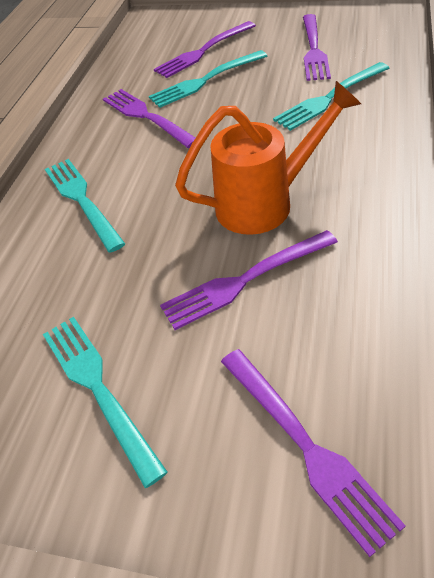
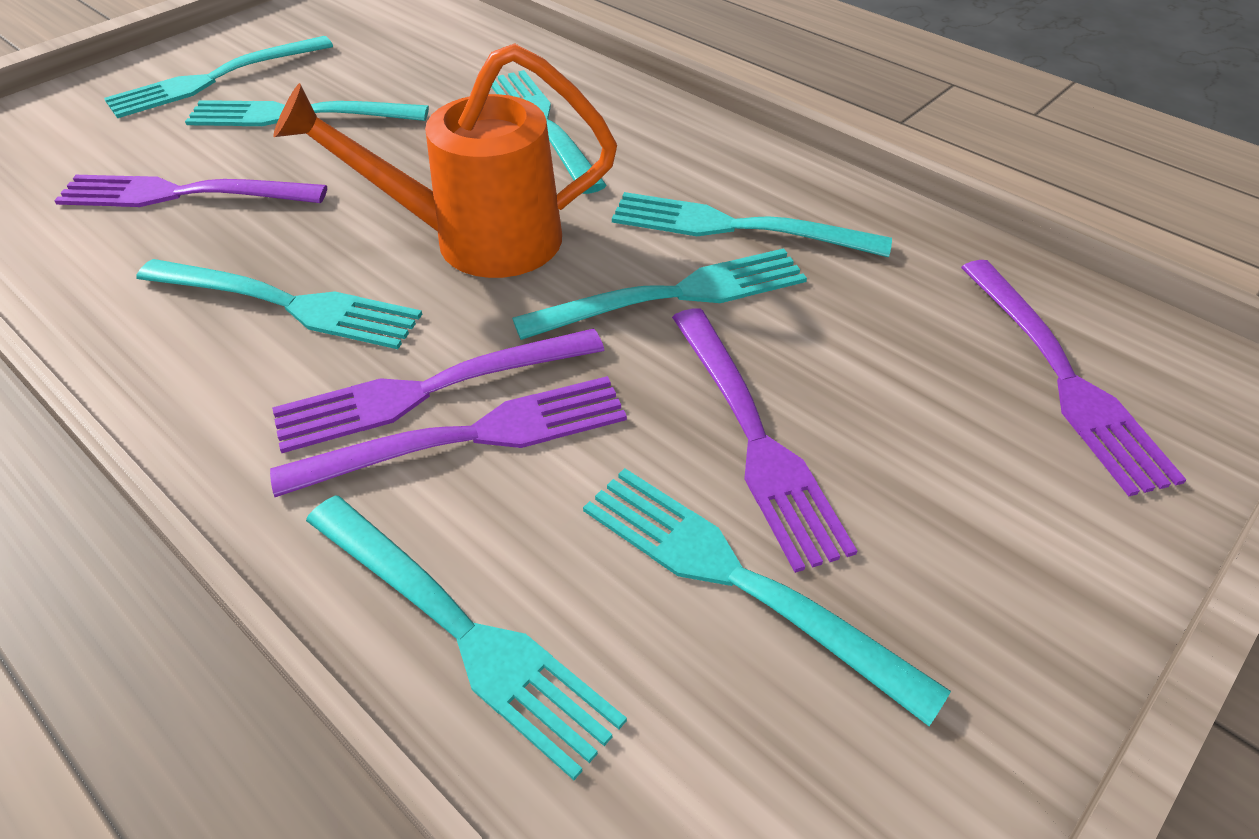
turquoise fork: [43,317,168,488] [45,159,125,253] [149,50,267,108] [273,62,389,131] = 4 -> [104,36,333,118] [136,259,422,349] [185,100,429,126] [306,496,627,780] [492,70,607,194] [512,248,807,340] [583,468,951,726] [612,192,892,257] = 8

